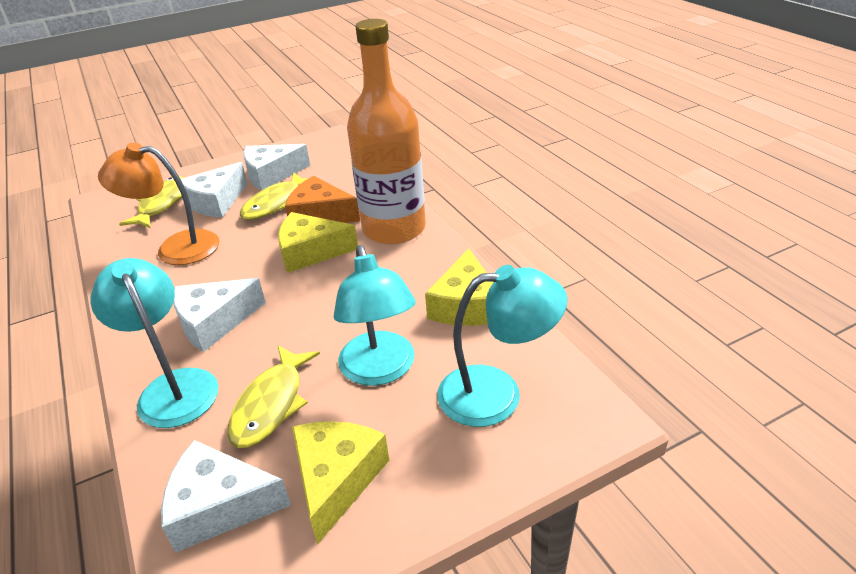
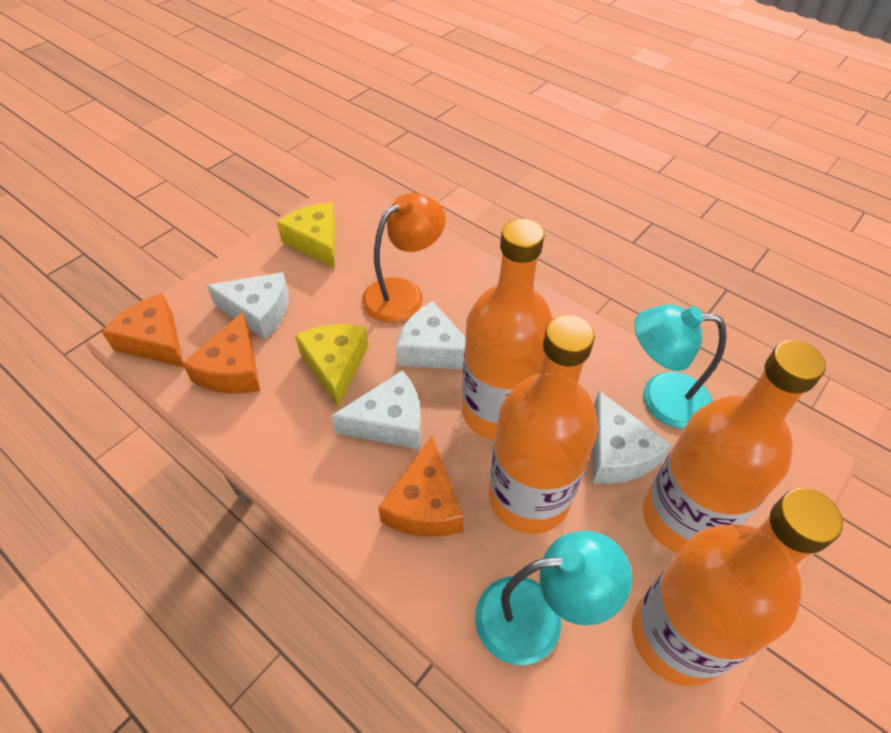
orange bottle: [347,19,426,245] = 1 -> [462,219,553,440] [489,315,598,534] [632,488,843,686] [643,340,826,553] = 4
orange cheese: [285,176,360,223] = 1 -> [101,293,184,367] [182,312,260,394] [378,437,464,537] = 3
turquoise lamp: [90,258,219,428] [334,245,416,386] [437,265,567,427] = 3 -> [475,531,632,665] [634,304,727,429] = 2
yellow cheese: [278,212,358,273] [292,421,389,545] [425,248,494,326] = 3 -> [277,202,336,269] [295,324,368,407] = 2
yellow fish: [119,176,185,228] [227,345,320,448] [240,173,309,220] = 3 -> none = 0

